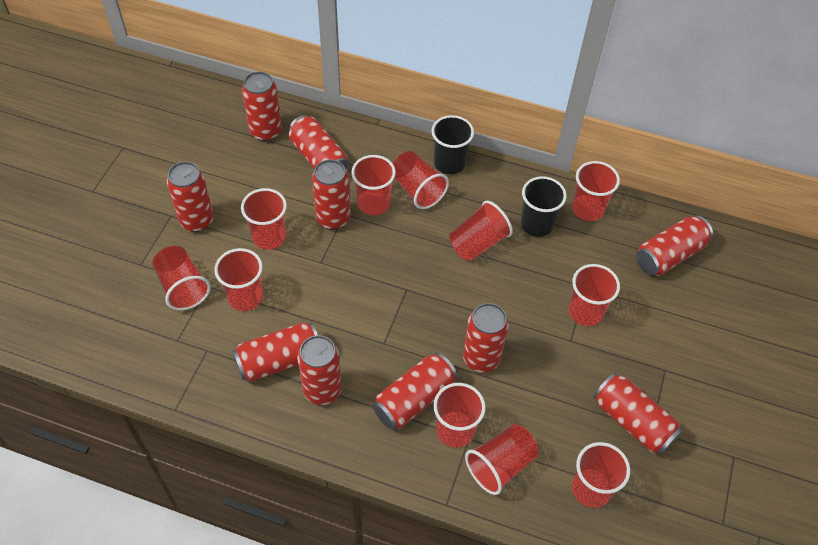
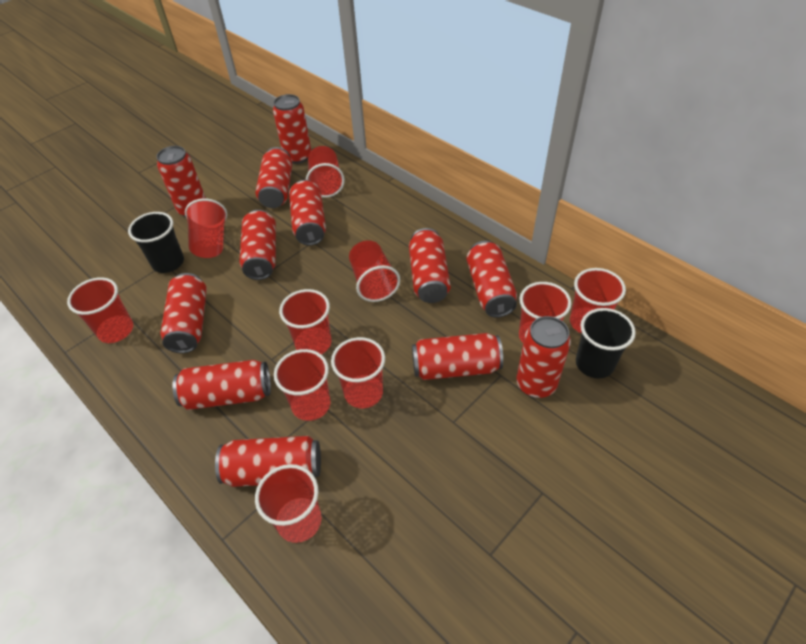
red can: [167,161,214,232] [233,323,318,382] [242,71,282,141] [289,115,350,172] [297,335,342,405] [312,160,350,230] [373,353,457,430] [463,303,509,373] [593,373,682,455] [636,215,713,276] = 10 -> [156,146,206,217] [160,273,207,353] [172,360,271,410] [215,436,321,487] [240,210,276,280] [256,147,292,208] [273,94,311,164] [289,180,326,245] [409,228,451,303] [412,333,503,380] [466,241,517,318] [517,316,571,398] = 12
red cup: [153,246,210,311] [214,248,263,311] [241,188,287,250] [351,155,396,215] [393,151,449,209] [433,383,486,448] [450,201,513,261] [465,424,539,495] [569,264,620,326] [572,161,620,221] [572,442,630,508] = 11 -> [67,277,133,343] [185,198,227,258] [255,464,321,543] [274,349,331,421] [279,289,331,354] [306,146,345,198] [331,337,385,408] [349,240,400,302] [519,282,572,343] [570,268,626,333] = 10

